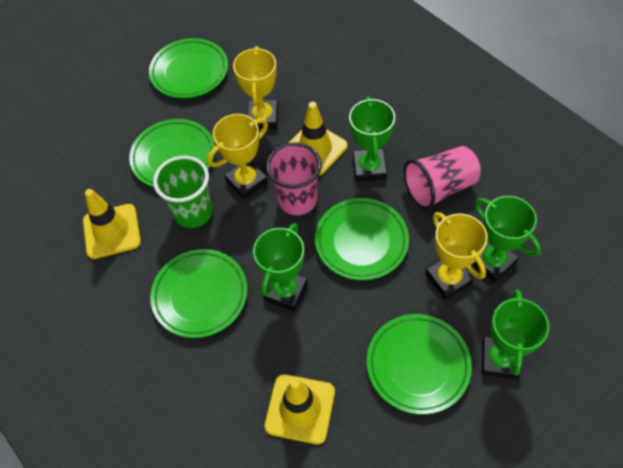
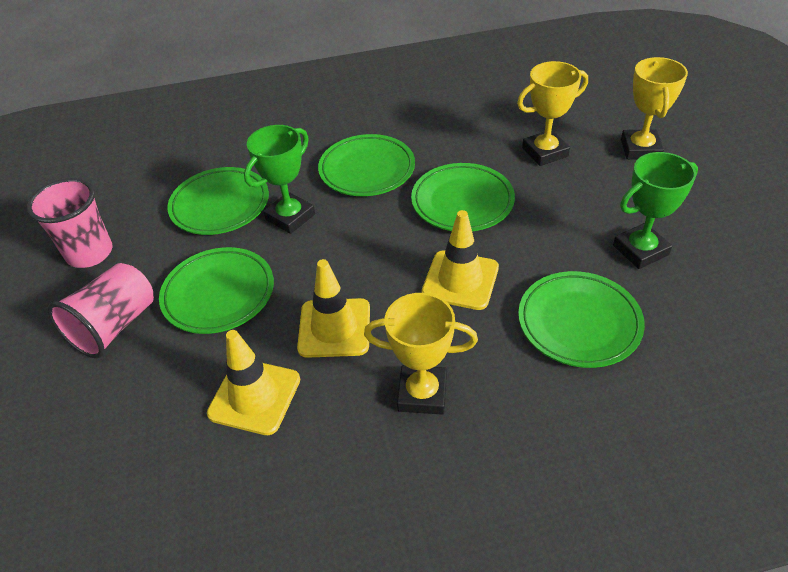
green cup: [153,156,213,228] = 1 -> none = 0
green trophy: [253,223,308,311] [349,96,395,182] [473,196,541,283] [482,289,549,379] = 4 -> [244,125,315,234] [613,152,698,269] = 2

